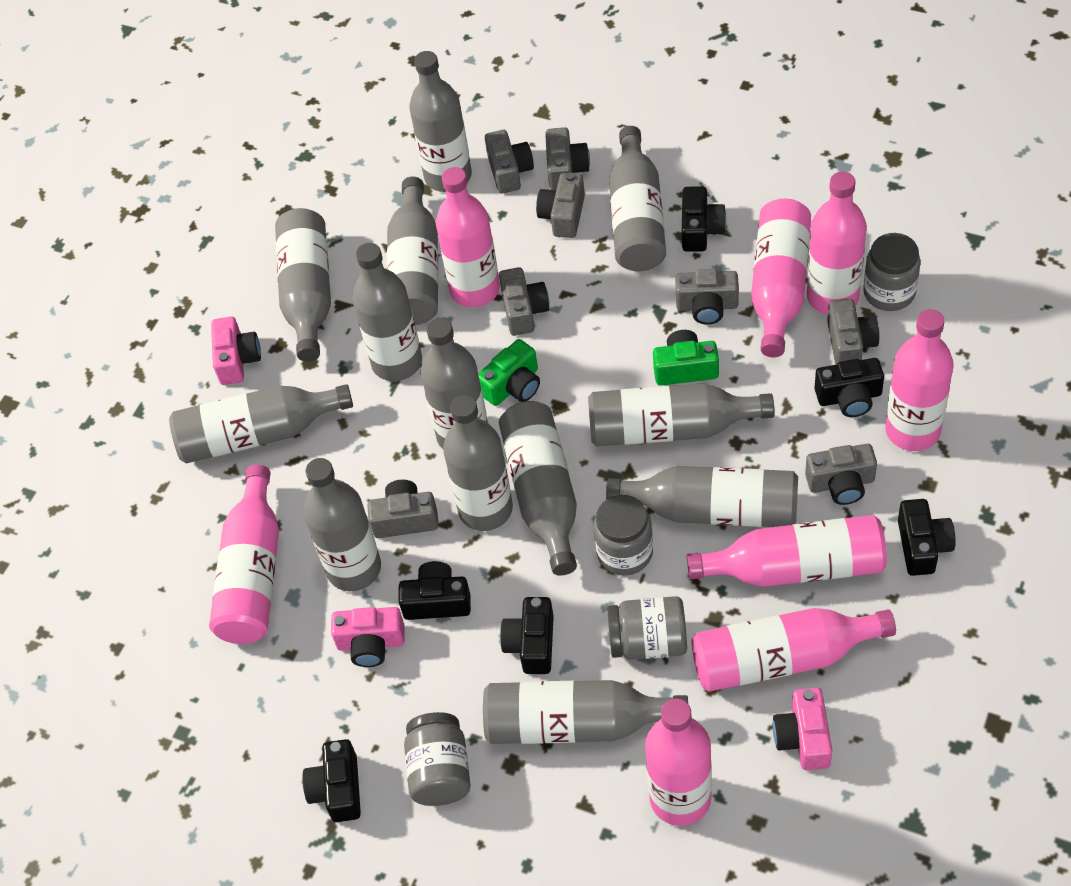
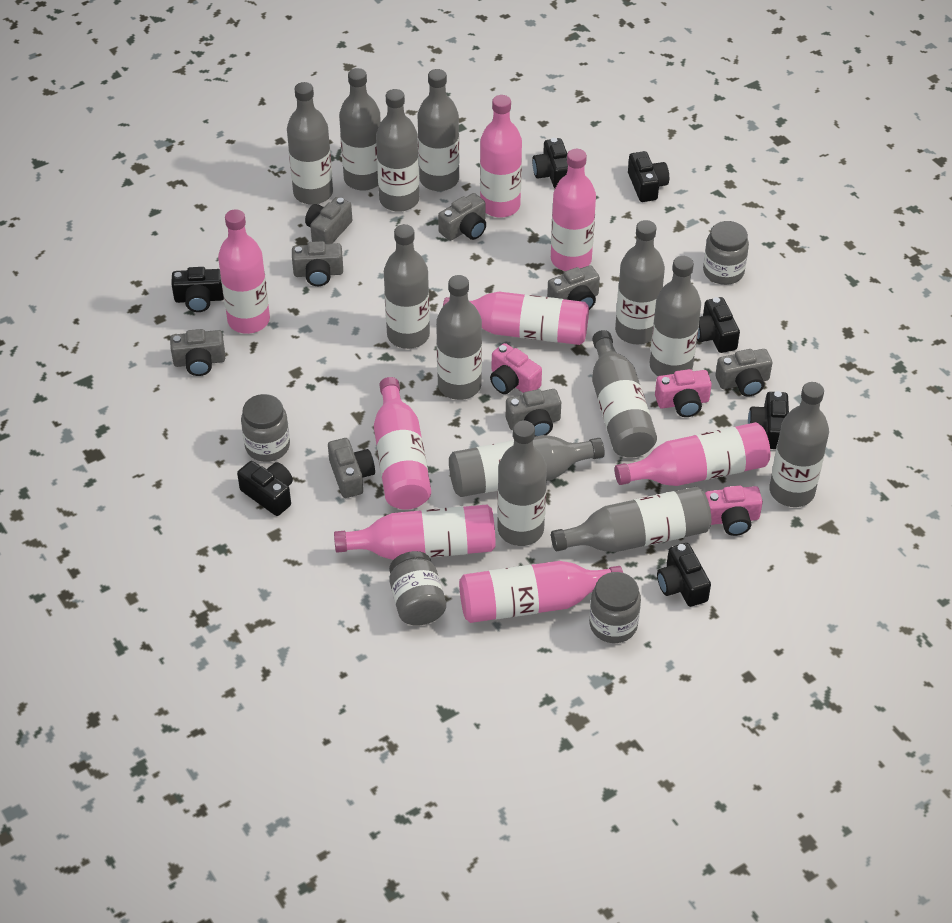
black camera: [303,739,361,822] [398,561,471,620] [500,597,554,674] [682,186,726,252] [815,358,884,417] [898,499,956,576] = 6 -> [171,267,224,312] [237,461,293,516] [532,138,568,188] [628,151,669,202] [657,543,711,607] [697,297,740,353] [748,391,789,449] = 7
green camera: [478,339,540,406] [653,330,719,386] = 2 -> none = 0

